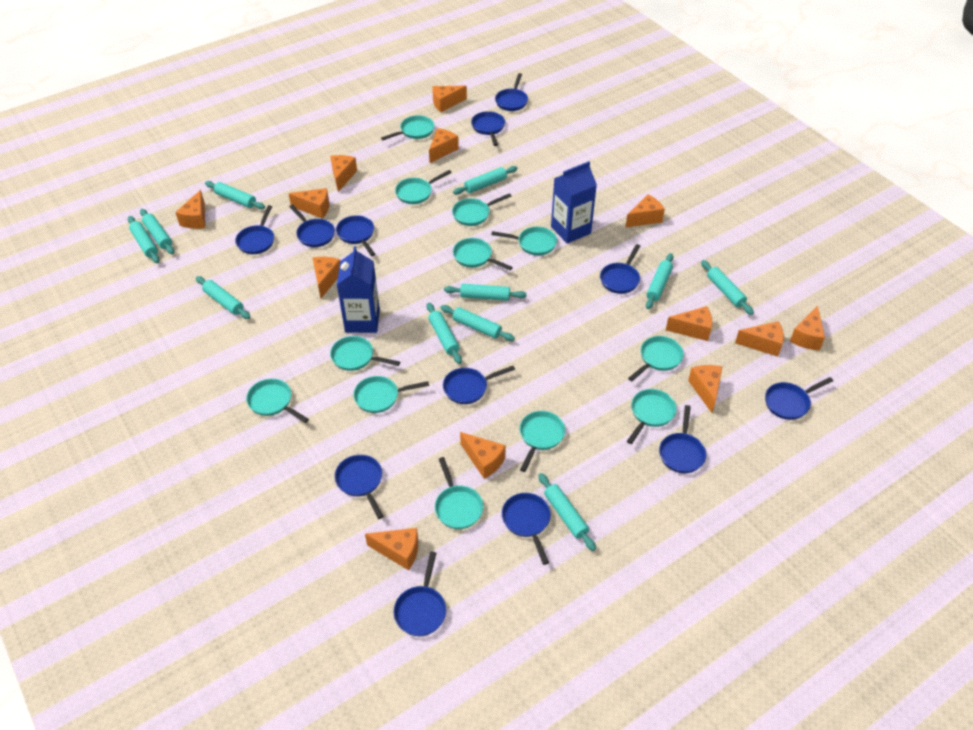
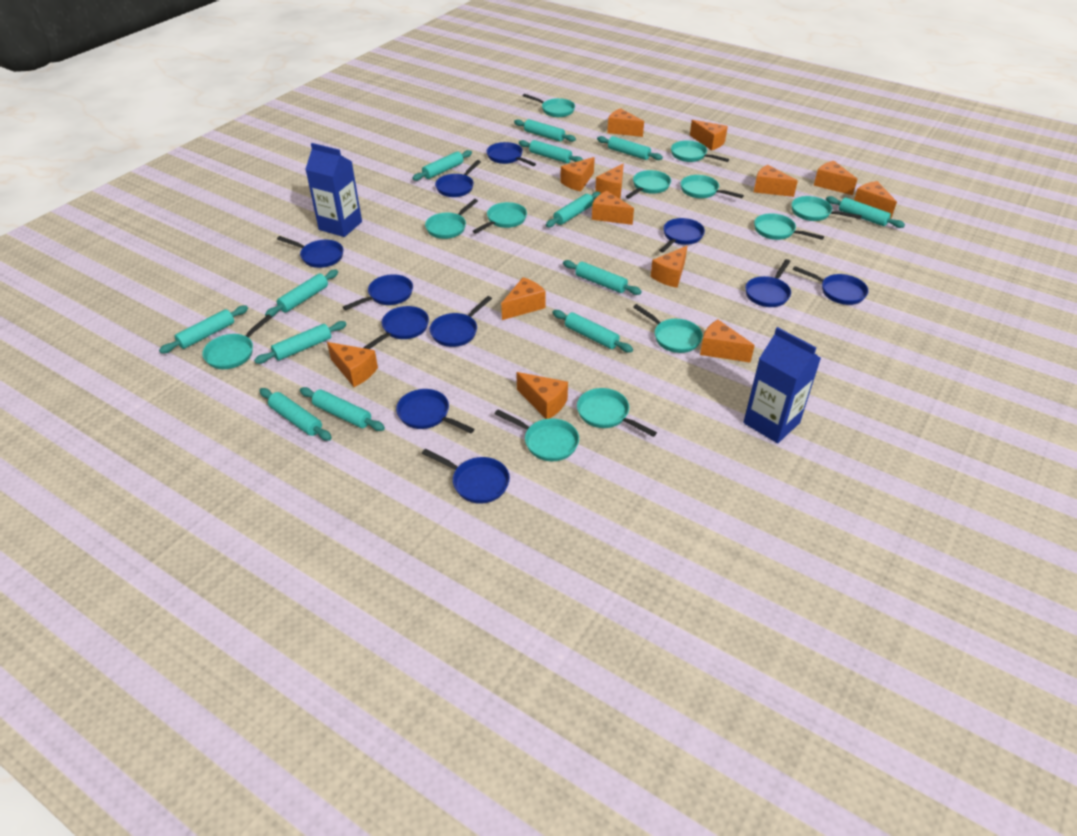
blue pan: [235,205,274,254] [289,204,335,247] [335,455,384,519] [336,215,375,256] [394,552,446,636] [443,366,515,404] [471,111,505,146] [495,73,528,111] [502,493,551,565] [600,244,640,294] [659,405,706,473] [765,377,833,420] = 12 -> [277,236,343,268] [343,274,413,310] [363,306,429,349] [396,389,474,433] [422,449,510,504] [430,296,492,347] [435,160,481,197] [486,142,536,166] [659,218,705,253] [745,259,791,307] [793,266,869,305] = 11
turquoise rolling pin: [128,216,160,263] [140,209,174,254] [196,276,250,319] [205,181,265,209] [427,303,462,364] [440,305,515,341] [444,284,527,301] [453,166,518,195] [538,473,596,551] [646,253,673,309] [701,260,754,315] = 11 -> [159,305,248,354] [254,321,347,364] [259,388,332,441] [265,270,338,317] [300,387,385,431] [412,150,472,181] [514,119,576,142] [519,140,583,163] [546,191,601,227] [552,310,633,352] [563,260,642,295] [597,136,663,160] [826,196,905,228] = 13

